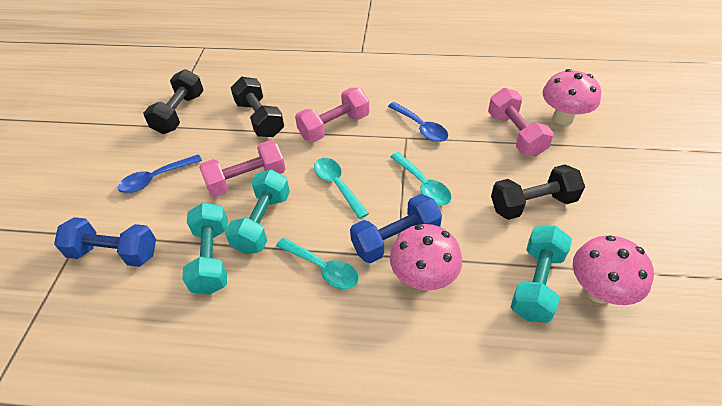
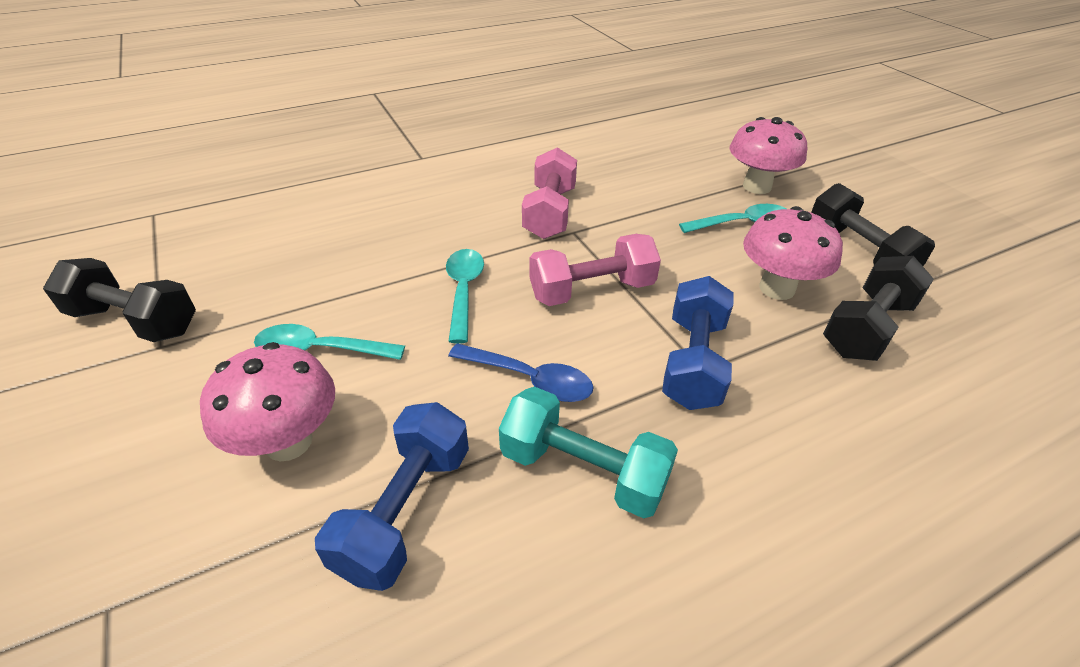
blue spoon: [118,154,202,193] [388,102,448,142] = 2 -> [448,343,594,402] = 1
pink dumbbell: [199,140,286,197] [295,88,369,142] [488,88,554,157] = 3 -> [522,147,577,239] [529,234,661,306] = 2
turquoise dumbbell: [182,202,228,295] [225,169,290,254] [511,226,572,323] = 3 -> [499,387,678,519] = 1

